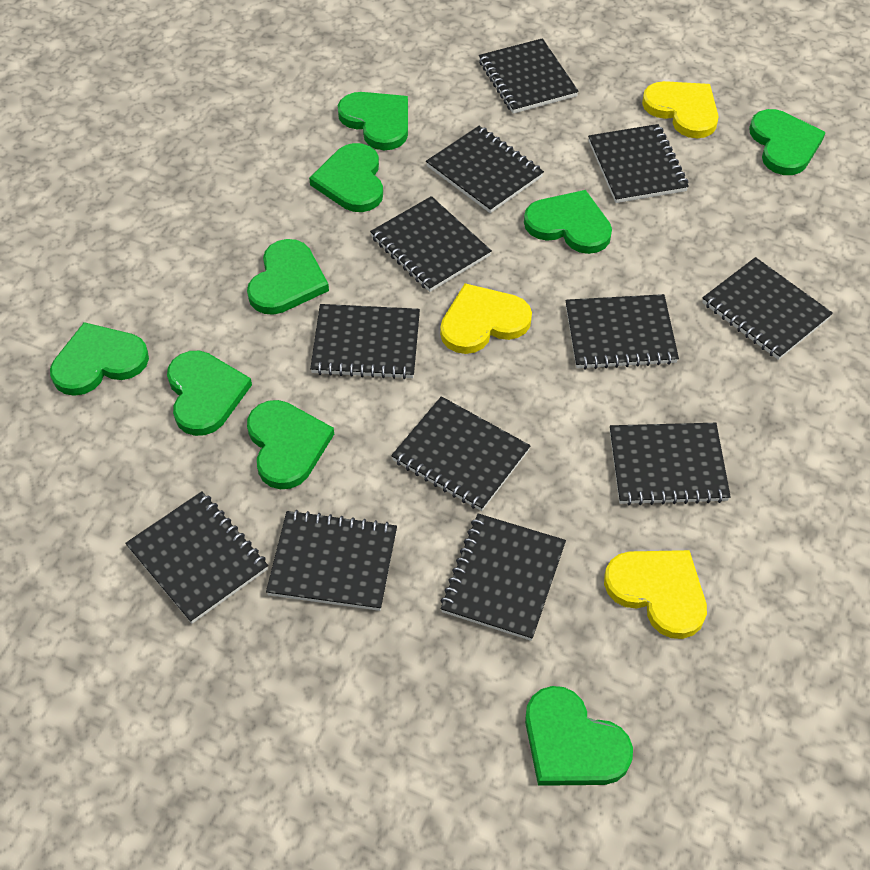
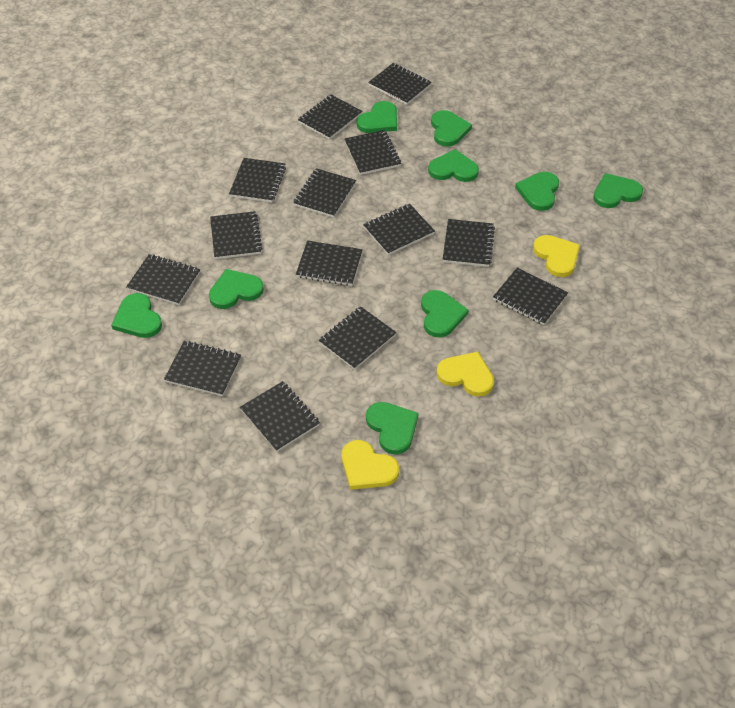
black notebook: [125,491,268,624] [266,510,397,611] [310,304,420,379] [370,196,492,292] [391,396,531,511] [426,126,544,213] [440,514,566,641] [479,38,579,114] [565,294,679,370] [588,124,689,203] [610,423,731,505] [702,257,833,360] = 12 -> [126,254,200,305] [164,341,241,396] [210,211,262,259] [229,158,286,202] [240,381,320,452] [293,168,356,218] [296,241,363,286] [298,95,362,140] [319,306,397,370] [345,130,401,175] [363,204,435,255] [368,63,432,105] [443,219,495,267] [493,268,568,325] = 14

